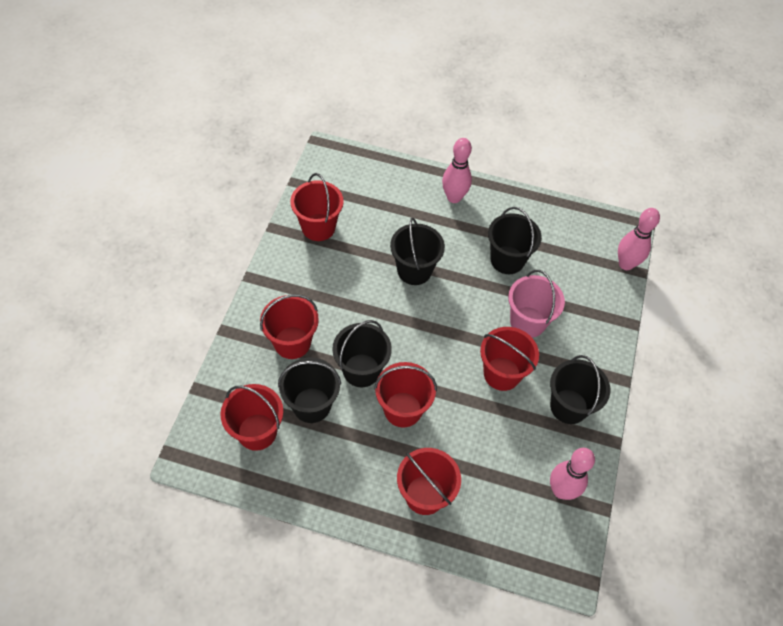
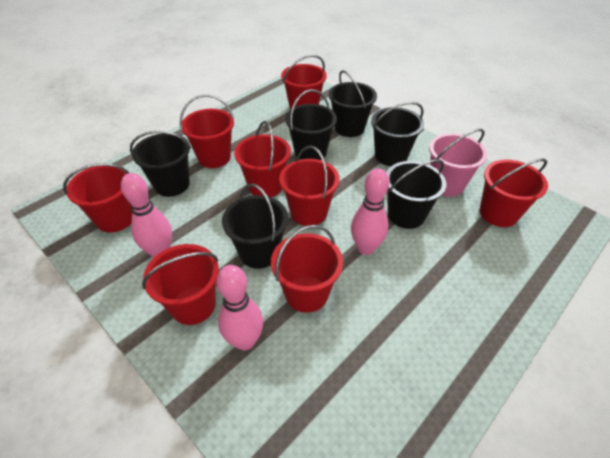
black bucket: [278,357,341,423] [332,320,392,387] [390,218,445,285] [488,207,542,274] [550,355,610,424] = 5 -> [130,131,191,197] [222,184,288,269] [285,89,337,160] [329,70,377,137] [371,102,424,166] [386,159,446,229] = 6
red bucket: [220,384,283,451] [260,294,319,359] [290,173,344,241] [374,362,437,427] [397,448,461,515] [480,327,539,391] = 6 -> [63,163,132,233] [142,244,219,325] [180,94,234,168] [234,121,291,197] [271,225,343,313] [279,146,339,226] [281,55,327,110] [480,159,548,227] = 8

